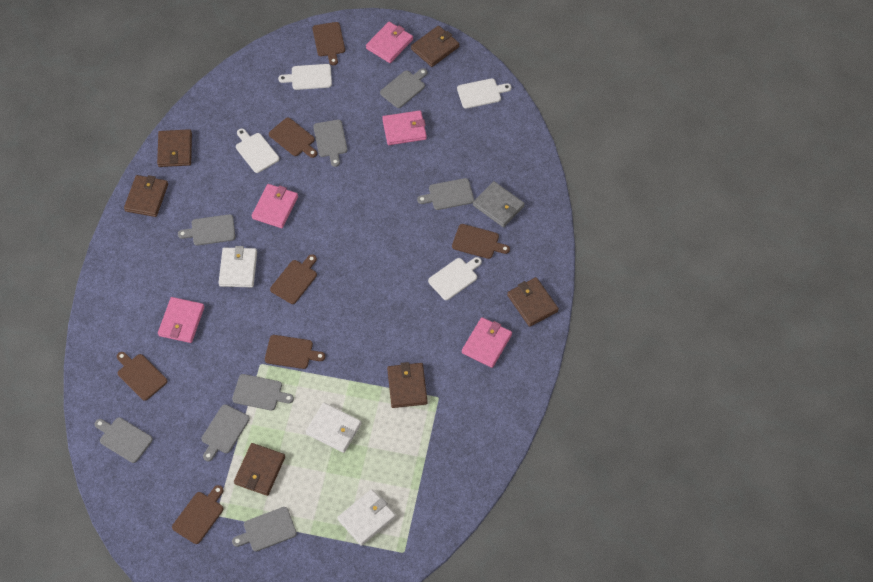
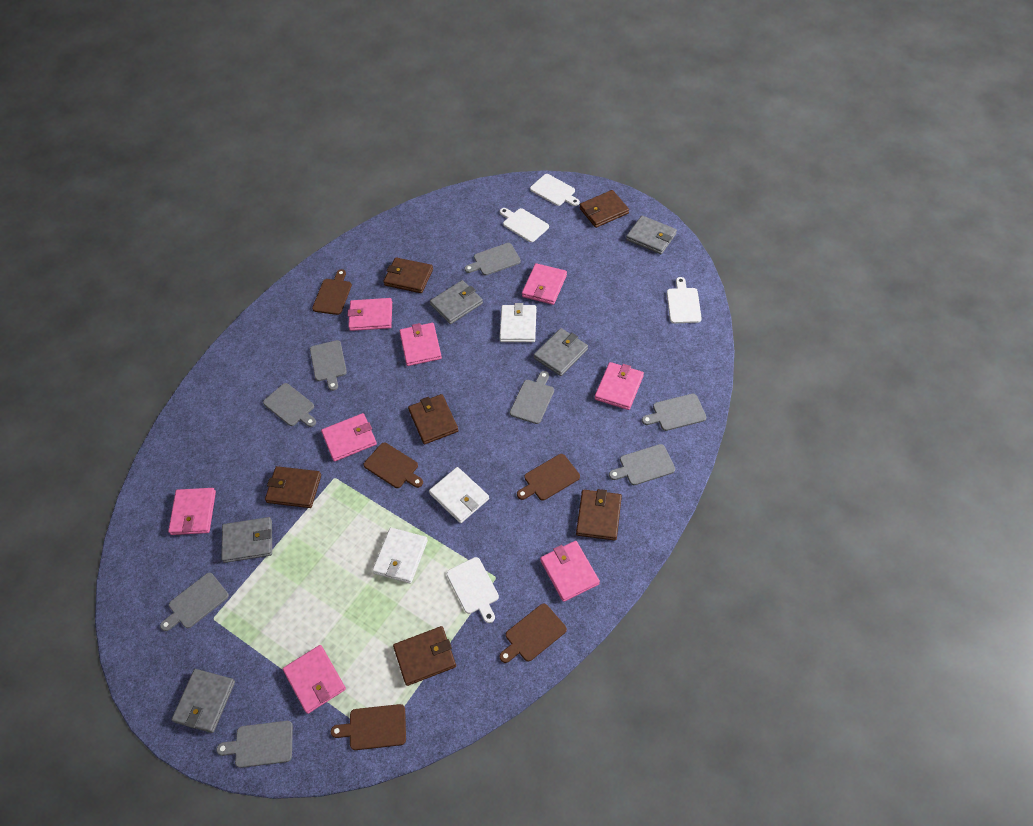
brown cutting board: [117,352,168,401] [172,485,223,544] [265,335,325,369] [269,118,317,158] [270,254,317,304] [313,22,345,65] [452,224,510,259] = 7 -> [312,269,352,315] [331,704,406,750] [364,443,423,488] [500,604,567,663] [517,454,580,500] = 5
grey wallet: [473,181,525,227] = 1 -> [171,669,235,733] [221,517,272,563] [430,280,483,324] [534,328,588,376] [626,216,677,254] = 5
pink wallet: [158,297,205,343] [252,184,298,228] [366,22,413,63] [382,110,427,145] [462,317,512,368] = 5 -> [168,488,216,535] [283,645,346,714] [321,413,377,462] [347,298,392,331] [400,323,442,366] [522,263,567,305] [540,541,600,602] [595,362,644,410] = 8

